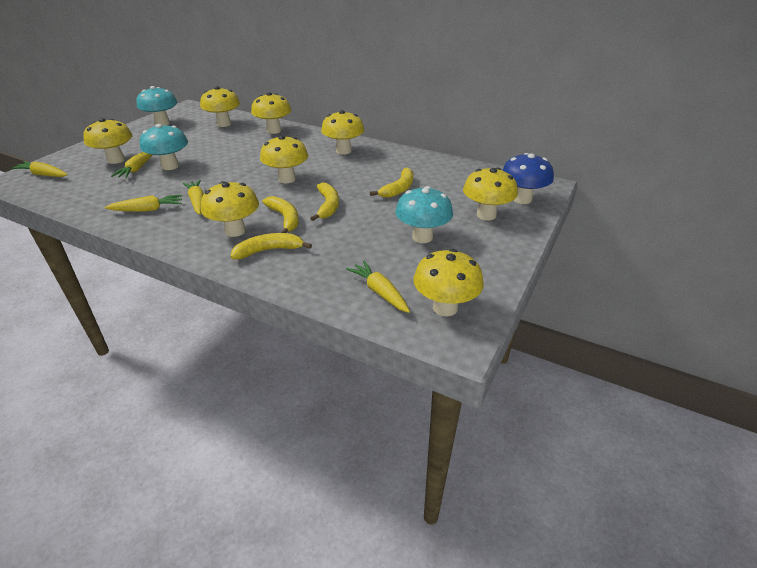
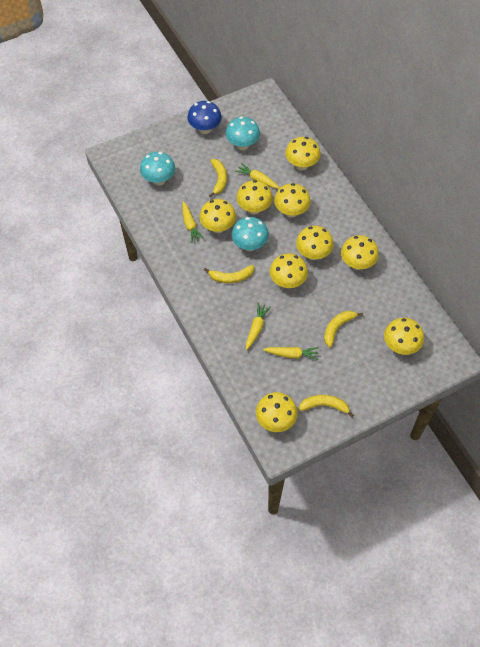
yellow carrot: [10,161,68,177] [105,195,182,212] [111,152,152,178] [183,180,204,215] [346,261,410,313] = 5 -> [182,201,204,243] [235,163,280,189] [246,303,271,350] [263,347,319,360] = 4
yellow mushroom: [83,118,132,164] [200,86,240,127] [201,181,259,237] [251,92,291,134] [260,135,308,183] [321,110,364,155] [413,249,484,317] [463,168,518,221] = 8 -> [199,199,236,233] [236,180,273,214] [256,392,298,432] [270,253,308,288] [274,183,311,218] [285,137,321,170] [296,226,334,260] [341,235,379,270] [384,318,424,355] = 9

